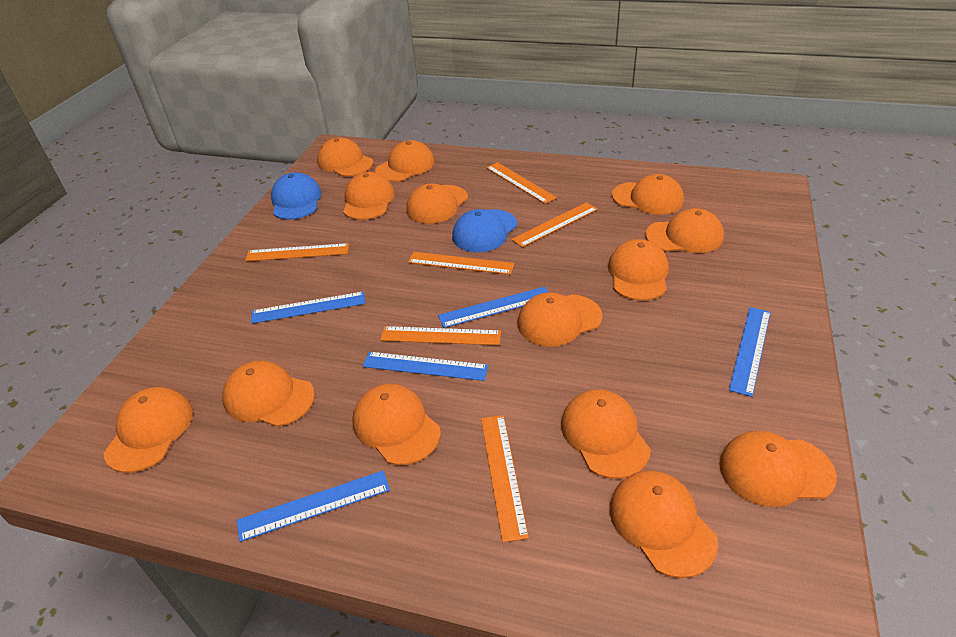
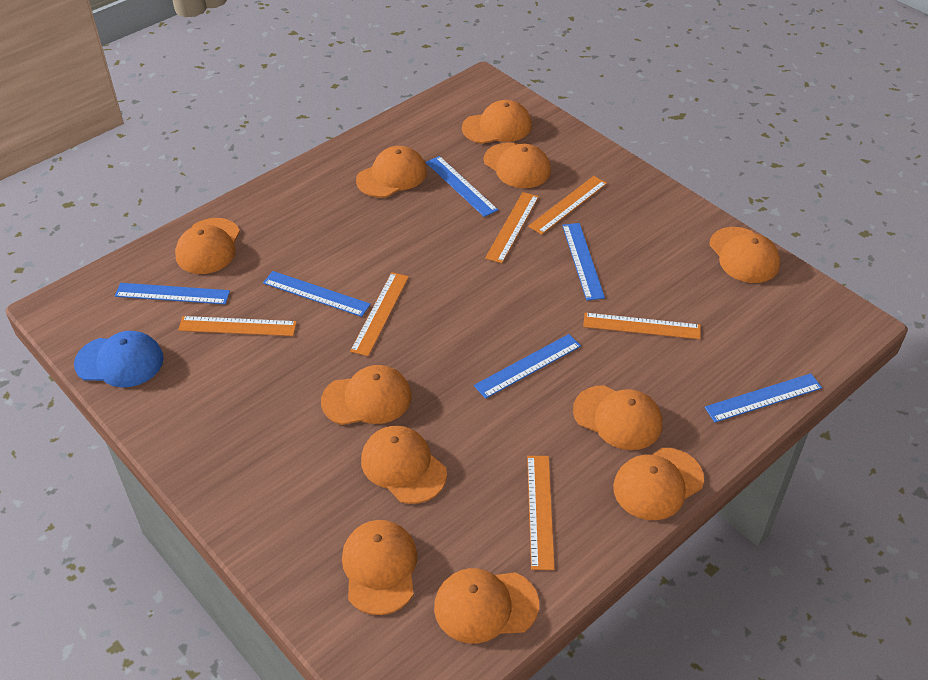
blue cap: [271,172,322,220] [452,209,517,252] = 2 -> [74,331,164,387] = 1
blue ruler: [237,471,390,542] [251,291,365,324] [363,352,489,381] [438,287,549,328] [729,307,771,397] = 5 -> [115,283,230,304] [263,271,371,317] [426,156,498,217] [474,334,581,399] [562,223,605,301] [705,373,822,422] = 6
orange cap: [104,387,193,473] [222,361,315,427] [317,137,373,177] [343,172,395,220] [352,384,441,465] [375,140,435,182] [406,183,468,224] [517,292,602,347] [561,389,651,479] [608,239,669,301] [610,470,718,578] [612,174,684,215] [645,208,724,253] [719,431,837,507] = 14 -> [175,218,240,274] [321,365,411,425] [342,520,417,615] [356,146,427,198] [361,426,447,504] [434,568,539,644] [462,100,532,144] [484,143,551,188] [573,385,662,450] [613,448,704,520] [709,227,780,283] = 11

